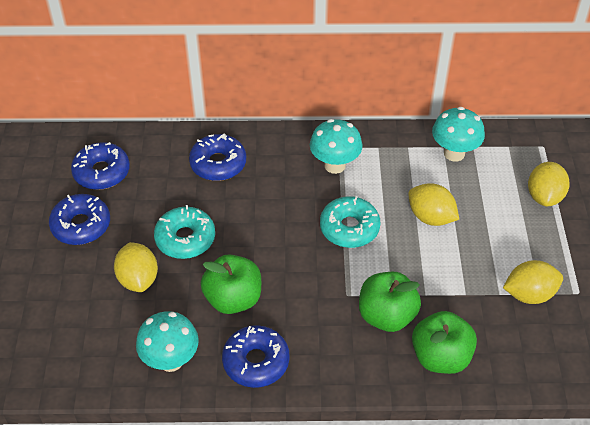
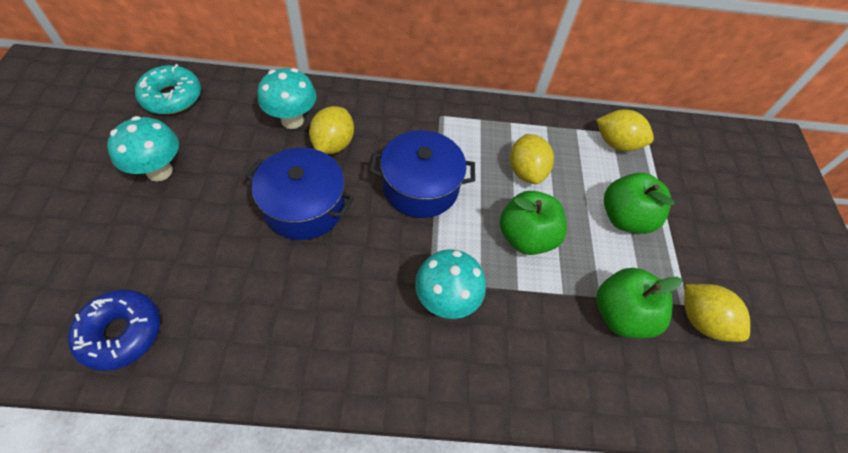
blue donut: [49,194,110,245] [71,142,130,190] [189,133,246,181] [222,325,290,388] = 4 -> [68,290,160,371] = 1
blue pot: none = 0 -> [245,148,354,240] [370,130,475,218] = 2
turquoise donut: [154,205,215,259] [320,196,381,248] = 2 -> [135,64,201,114] = 1

